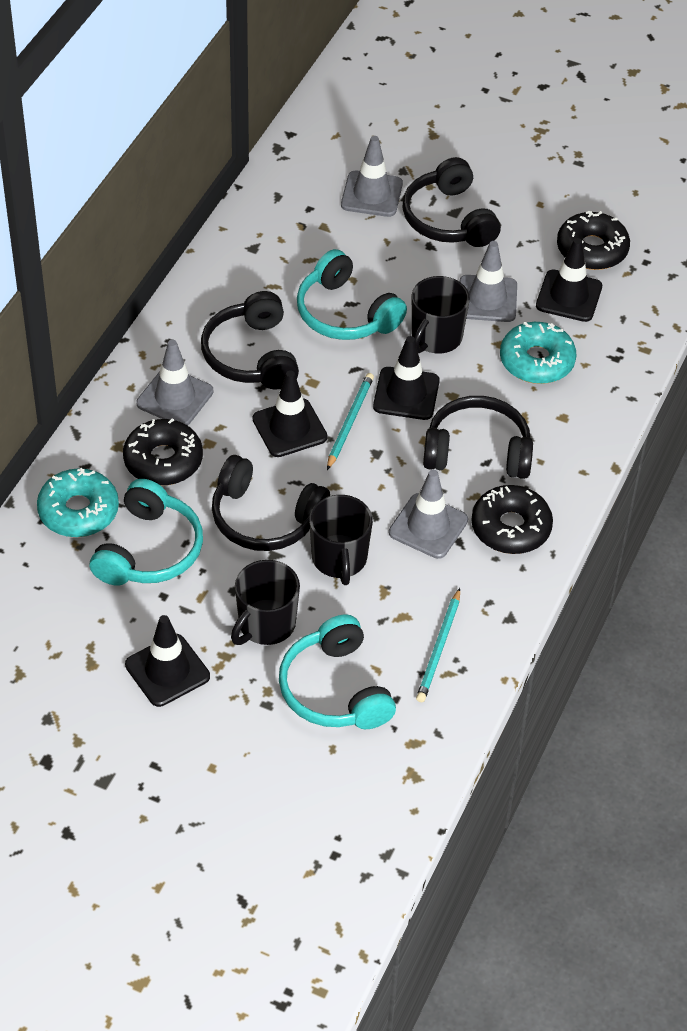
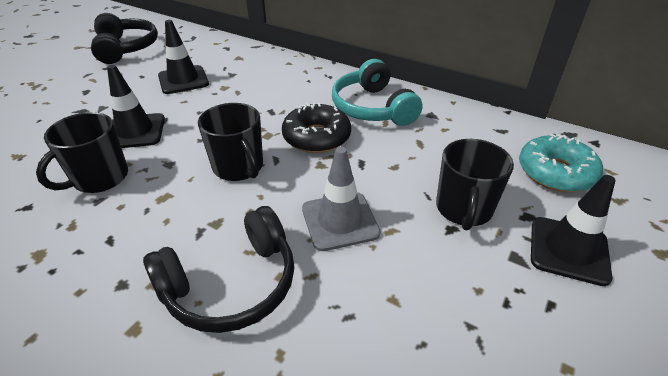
black donut: [123,418,203,486] [471,485,553,554] [557,211,630,270] = 3 -> [282,103,351,153] = 1
black headphones: [201,291,299,389] [212,455,330,551] [403,157,501,247] [423,396,533,479] = 4 -> [91,13,158,64] [143,206,294,333] = 2
black traffic cone: [125,615,210,707] [253,370,327,457] [373,336,440,420] [536,238,602,322] = 4 -> [107,65,165,148] [158,20,209,94] [531,175,616,286] = 3
grey traffic cone: [136,339,214,426] [341,136,403,217] [389,470,468,559] [460,241,517,322] = 4 -> [302,147,381,251] = 1
turquoise donut: [37,468,119,537] [500,322,576,384] = 2 -> [519,133,603,192] = 1
turquoise headphones: [90,479,203,586] [279,614,396,729] [297,249,407,340] = 3 -> [332,59,423,126] = 1
turquoise pencil: [327,373,374,470] [416,588,460,702] = 2 -> none = 0

